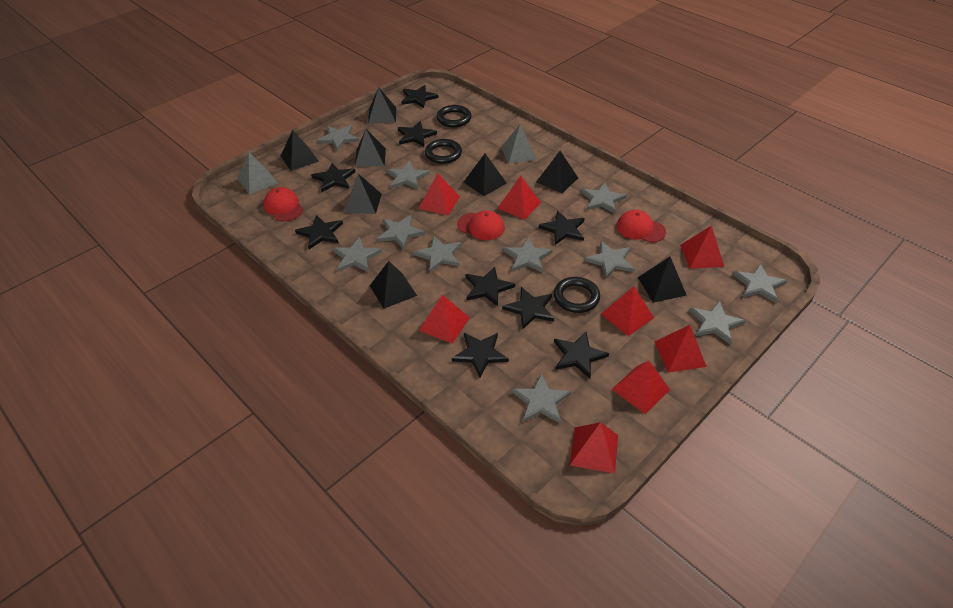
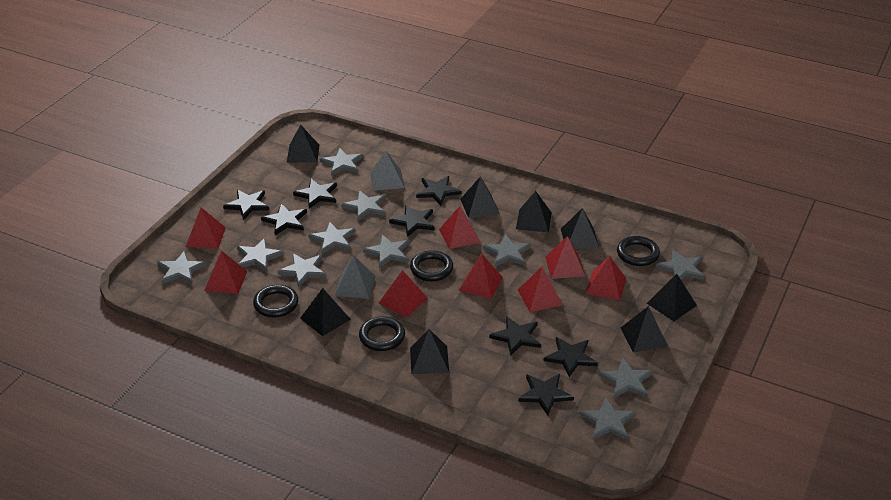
black ring: [425,139,462,164] [437,105,471,127] [554,277,600,313] = 3 -> [253,285,298,318] [359,316,405,351] [410,250,453,281] [617,236,660,266] = 4
black star: [295,215,343,249] [311,163,355,192] [397,121,437,147] [401,85,439,108] [452,333,509,377] [466,267,515,307] [502,287,554,329] [539,211,585,245] [554,332,609,379] = 9 -> [223,190,269,220] [261,204,307,235] [293,179,337,209] [389,205,435,237] [416,176,461,205] [489,316,541,356] [518,374,574,415] [543,337,598,377] = 8
red cap: [264,187,304,222] [457,210,505,240] [617,210,666,243] = 3 -> none = 0

